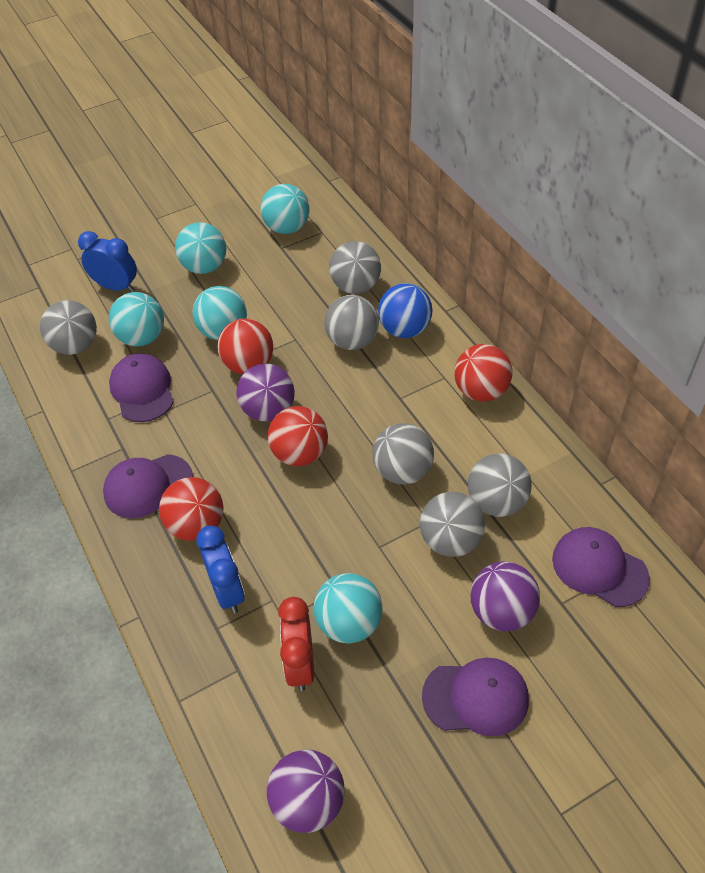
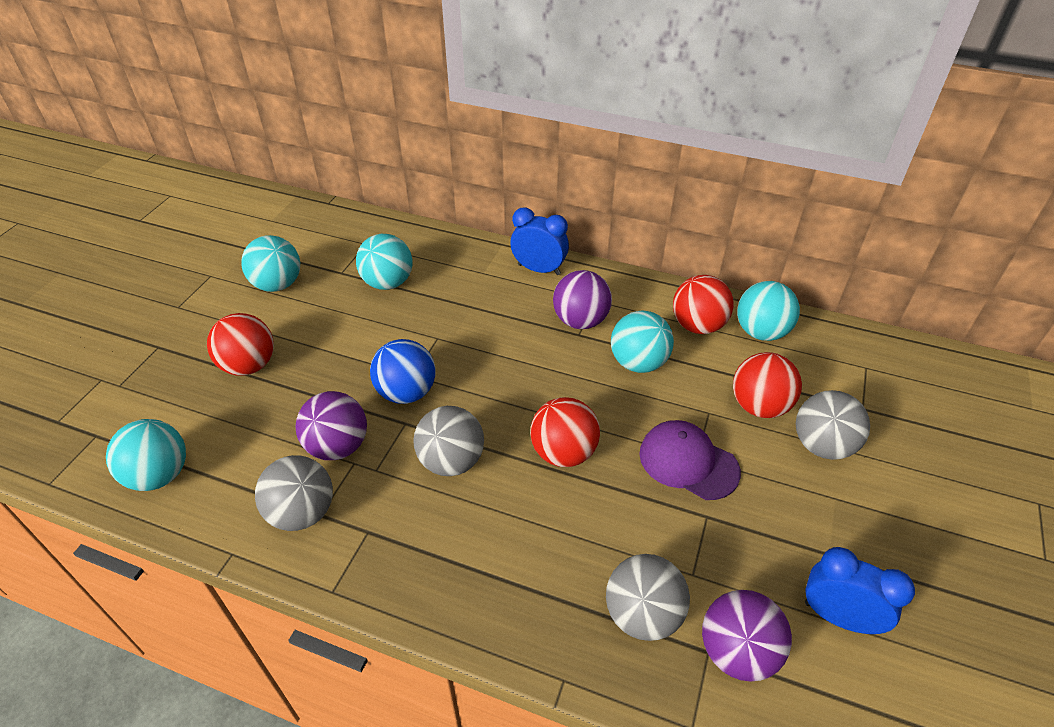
grey ball: [40,300,97,355] [324,295,379,350] [329,241,381,294] [373,423,434,485] [420,492,485,557] [468,454,532,517] = 6 -> [255,455,333,531] [413,406,484,476] [606,554,690,641] [796,390,870,460] = 4
purple cap: [103,454,193,518] [109,353,174,422] [422,658,529,736] [552,527,650,607] = 4 -> [639,420,741,500] = 1
red clock: [278,597,314,691] = 1 -> none = 0

